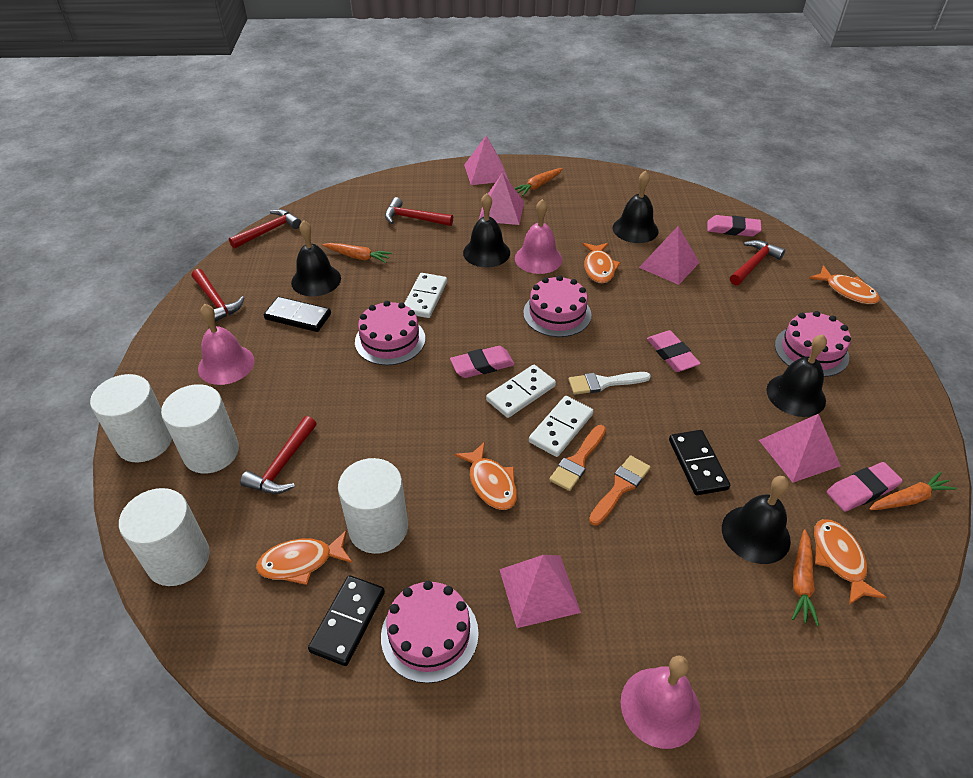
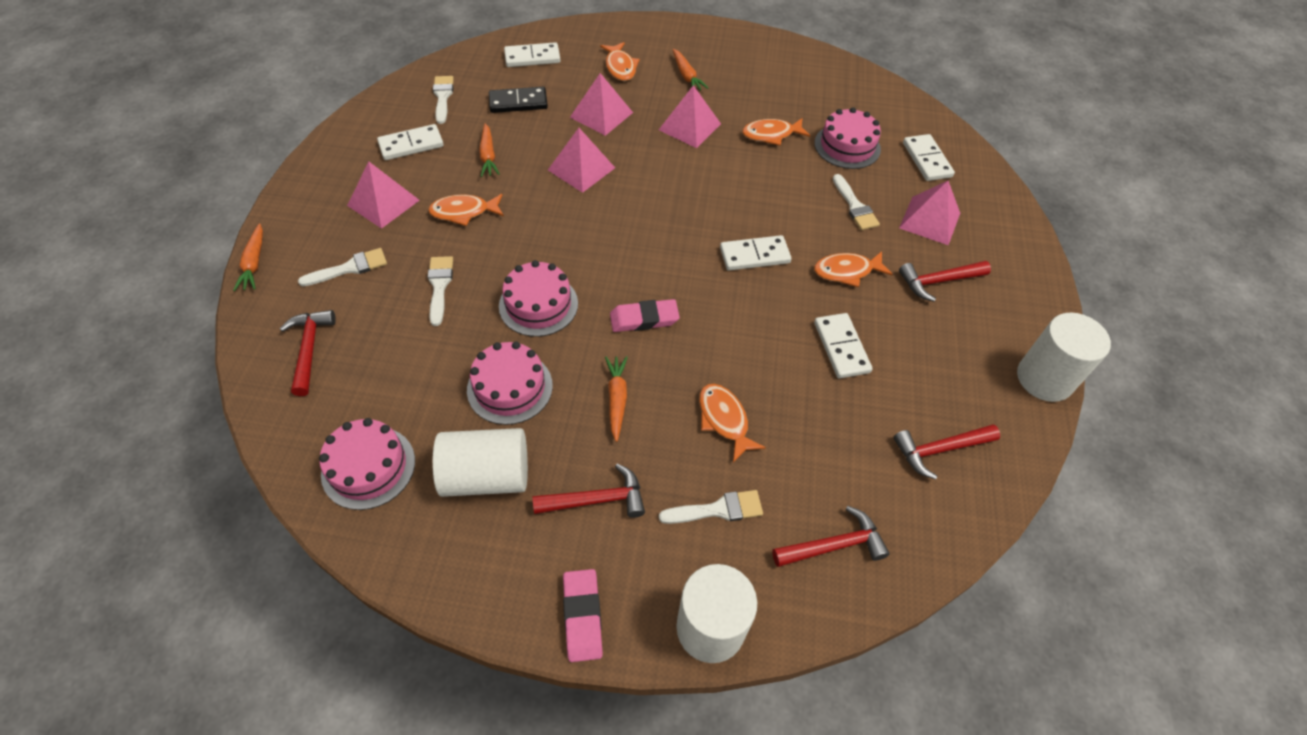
black bell: [291,220,341,296] [463,193,510,267] [613,171,659,243] [722,476,791,564] [766,335,827,417] = 5 -> none = 0
black domino: [264,297,331,332] [308,575,385,666] [669,430,730,495] = 3 -> [489,87,548,113] = 1
orange brush: [549,425,606,491] [589,455,651,526] = 2 -> none = 0
pink bell: [198,304,255,385] [515,199,562,274] [621,655,701,749] = 3 -> none = 0
pink eraser: [450,346,515,378] [647,330,701,372] [707,215,762,237] [827,462,903,512] = 4 -> [563,569,603,662] [610,299,680,332] = 2
white brush: [568,372,651,395] = 1 -> [298,248,387,286] [428,256,453,326] [433,76,454,124] [659,490,763,524] [833,174,880,230] = 5
white cylinder: [90,374,172,463] [119,488,210,586] [161,384,239,474] [338,458,408,554] = 4 -> [432,428,528,497] [676,564,757,663] [1017,313,1111,402] = 3
white domino: [404,273,447,318] [486,365,556,418] [529,396,593,457] = 3 -> [377,124,444,160] [504,42,561,67] [720,235,792,271] [814,313,873,379] [903,134,955,181] = 5

